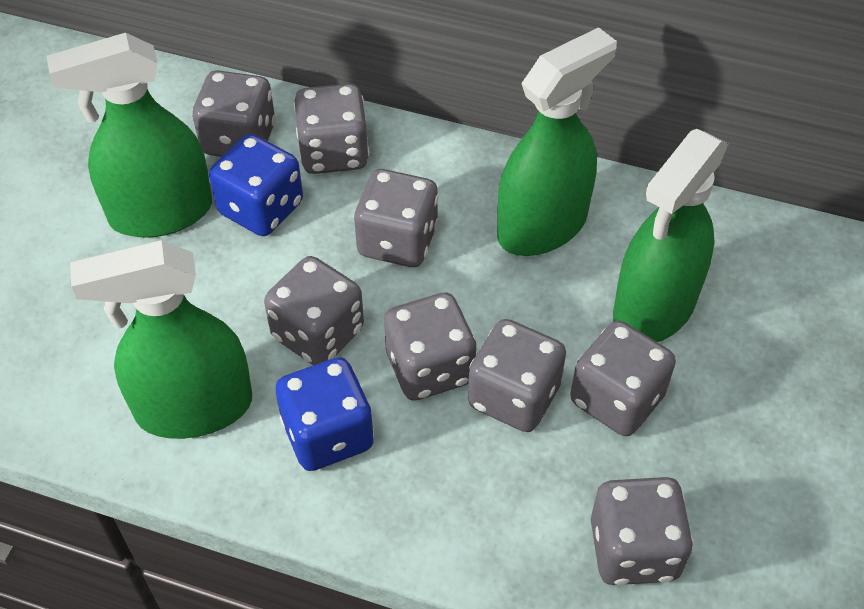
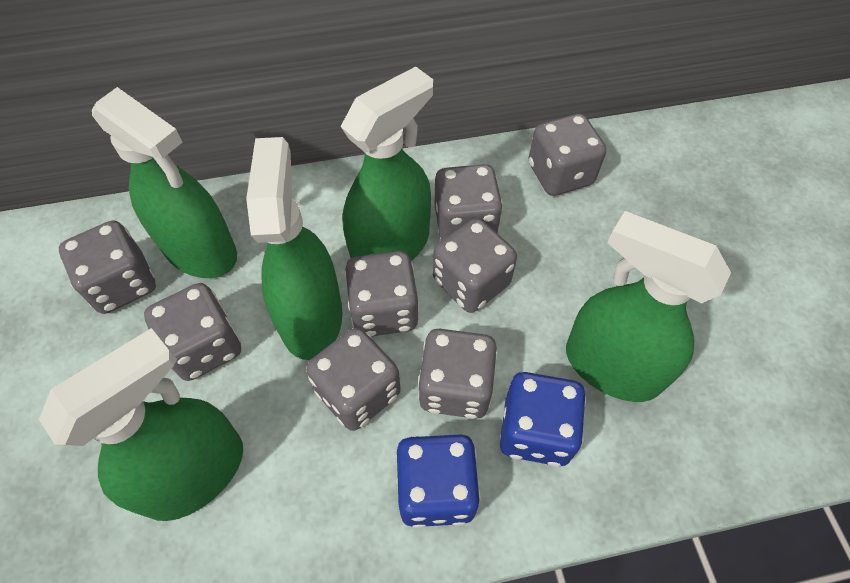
green spray bottle: [47,33,212,238] [70,240,252,439] [497,27,617,256] [613,129,728,342] = 4 -> [39,328,243,521] [92,87,237,278] [246,137,342,360] [340,67,433,261] [566,211,731,402] = 5

